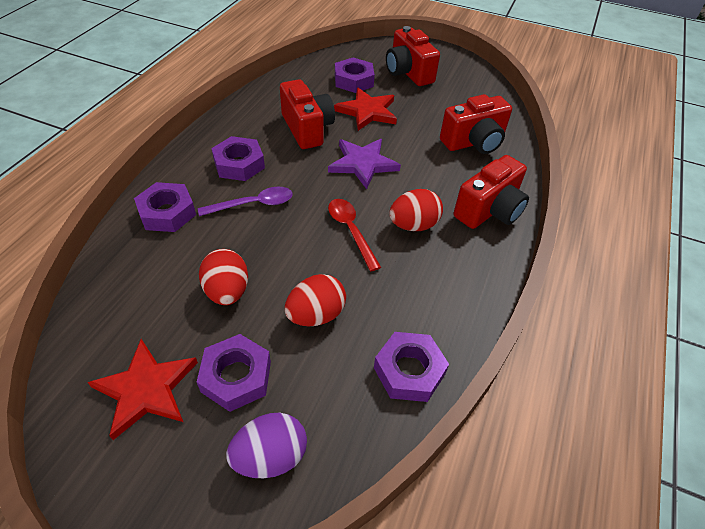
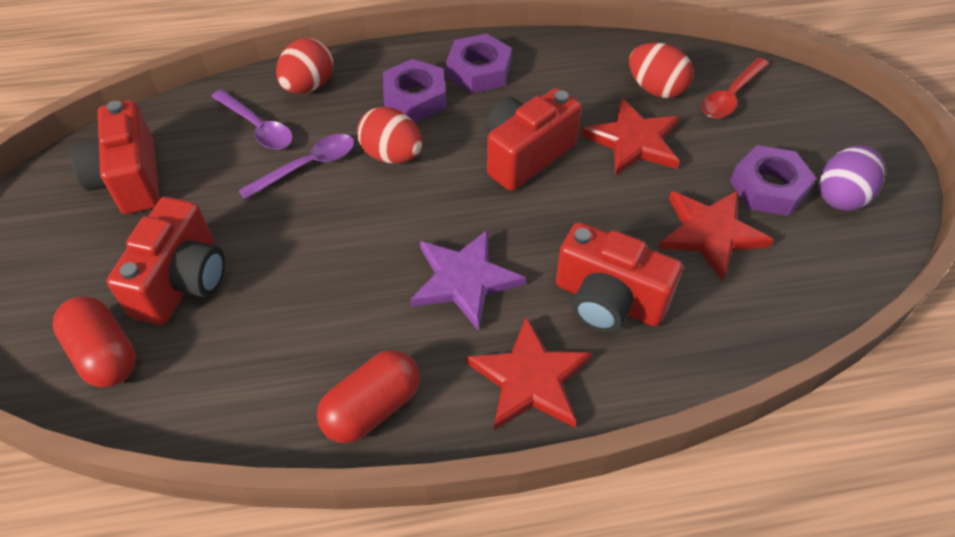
purple nut: [134,182,196,232] [197,334,271,412] [211,136,265,181] [335,58,375,93] [374,332,449,402] = 5 -> [383,59,446,122] [446,34,512,93] [730,145,816,216] = 3
purple spoon: [198,187,293,216] = 1 -> [211,89,293,150] [238,134,354,200] = 2
red capsule: none = 0 -> [53,296,136,387] [317,350,420,443] = 2
red star: [87,339,198,440] [334,88,397,131] = 2 -> [467,317,592,430] [581,98,679,176] [659,190,773,281] = 3

